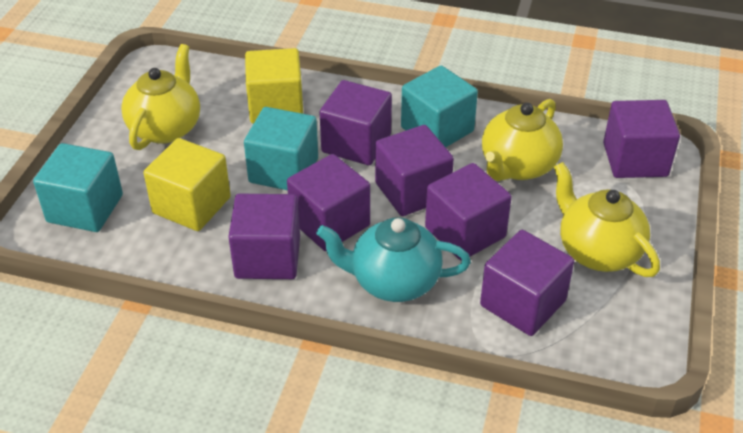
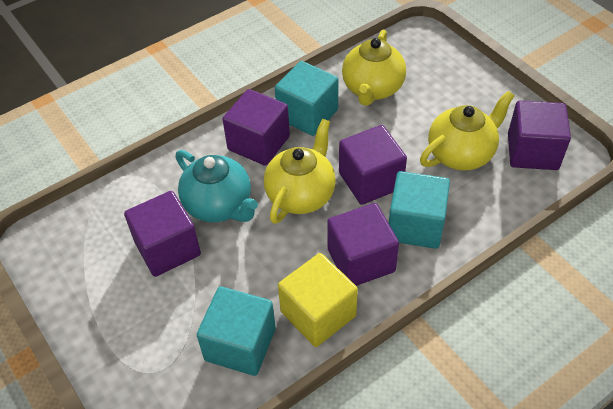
purple cube: [228,194,300,279] [287,154,370,251] [320,80,392,165] [375,125,454,216] [425,163,512,261] [480,230,574,336] [603,100,680,178] = 7 -> [124,191,201,277] [223,89,290,166] [327,203,399,286] [339,125,407,205] [508,101,571,170] = 5
yellow cube: [144,138,231,231] [245,48,303,124] = 2 -> [278,253,358,347] = 1

